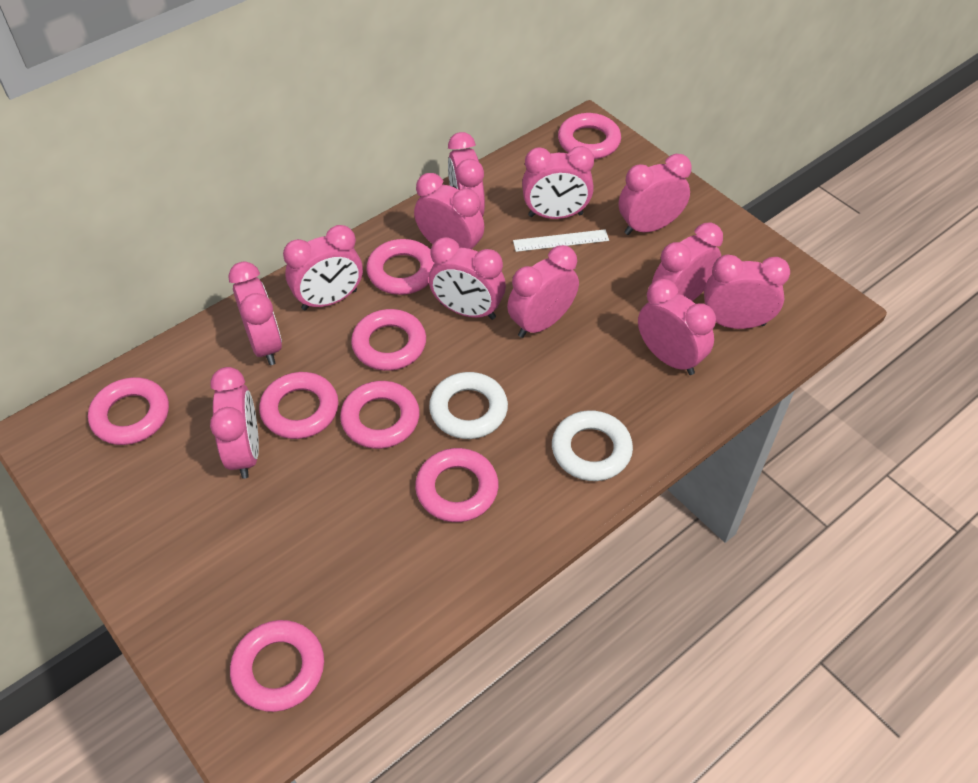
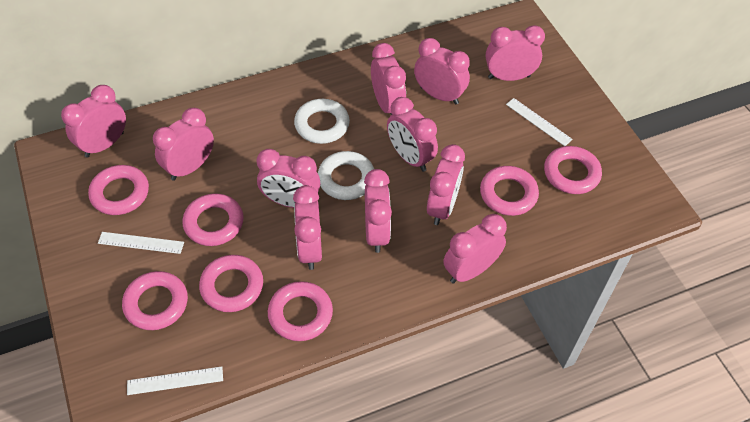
pink clock: [210,367,259,479] [228,261,282,365] [283,225,363,310] [414,173,484,249] [429,237,506,320] [448,132,485,217] [507,245,579,338] [522,146,594,219] [619,154,692,235] [638,279,716,375] [652,223,723,301] [704,255,790,329] = 12 -> [61,85,126,158] [153,108,214,181] [256,149,320,208] [293,185,322,270] [364,169,392,253] [371,43,406,115] [387,97,438,172] [414,38,470,105] [427,144,465,225] [443,214,507,284] [486,25,545,81] = 11
pink ring: [88,377,169,445] [230,620,324,712] [259,372,339,439] [340,381,420,449] [351,309,426,371] [366,239,434,295] [415,448,498,522] [558,113,621,159] = 8 -> [88,165,149,215] [122,271,188,330] [183,194,244,246] [199,255,263,312] [268,281,333,341] [480,166,539,216] [544,146,602,194] = 7
white ruler: [513,229,609,252] = 1 -> [98,232,184,254] [127,366,223,395] [506,98,573,146] = 3

